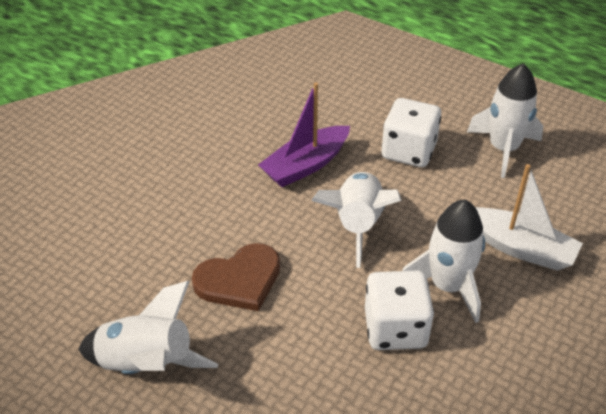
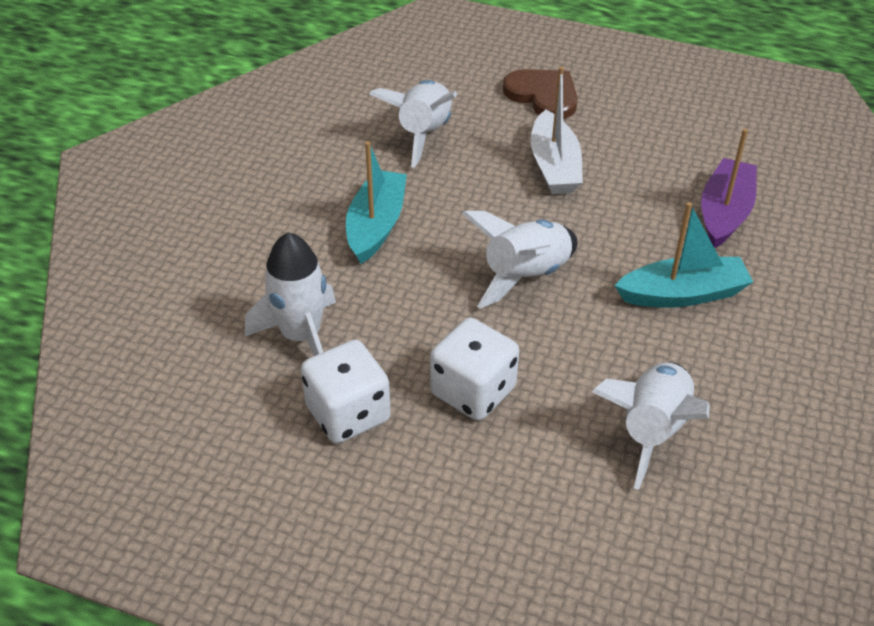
turquoise boat: none = 0 -> [346,141,407,264] [614,202,753,308] = 2

